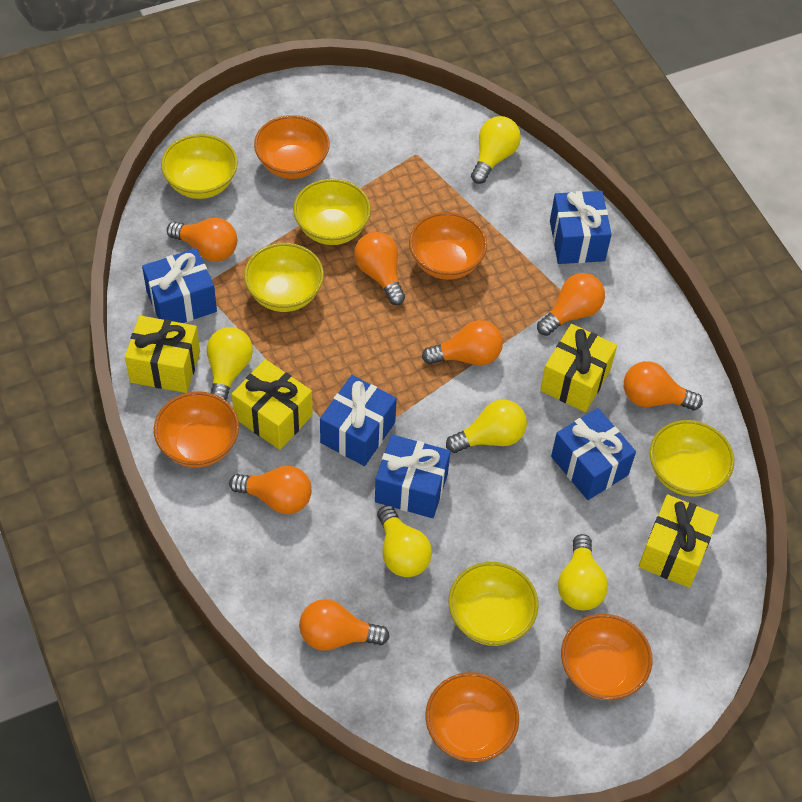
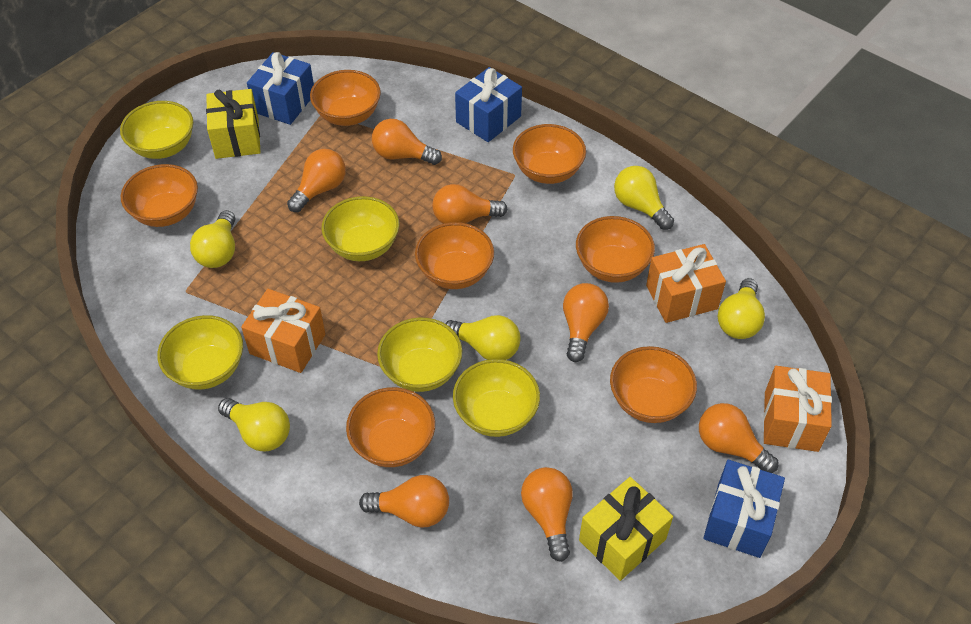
blue gift: [142,248,217,323] [320,375,397,466] [375,434,451,518] [550,191,612,264] [551,408,636,500] = 5 -> [247,52,314,125] [455,67,522,142] [703,460,785,558] = 3
orange bowl: [154,391,239,468] [254,115,330,179] [409,212,487,280] [426,672,519,762] [561,614,653,700] = 5 -> [121,164,198,227] [310,70,381,126] [346,387,435,467] [415,222,494,289] [513,124,586,184] [576,216,655,283] [610,346,697,423] = 7
orange gift: none = 0 -> [241,289,325,373] [646,244,726,323] [764,366,832,452] = 3
yellow gift: [125,315,200,393] [232,359,313,450] [540,324,617,412] [638,495,719,588] = 4 -> [206,89,261,159] [579,477,673,581] = 2

